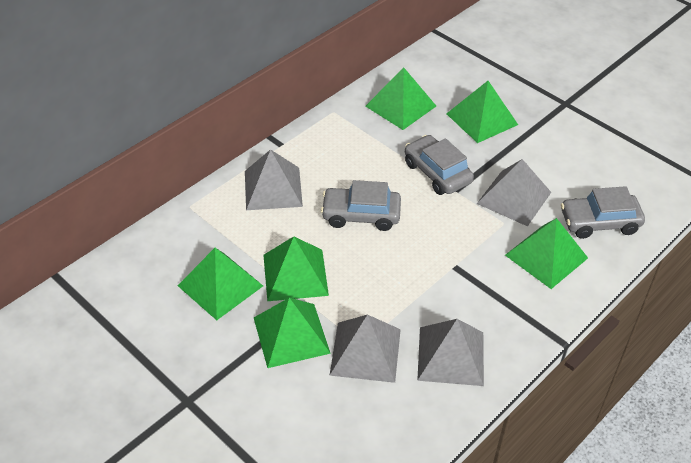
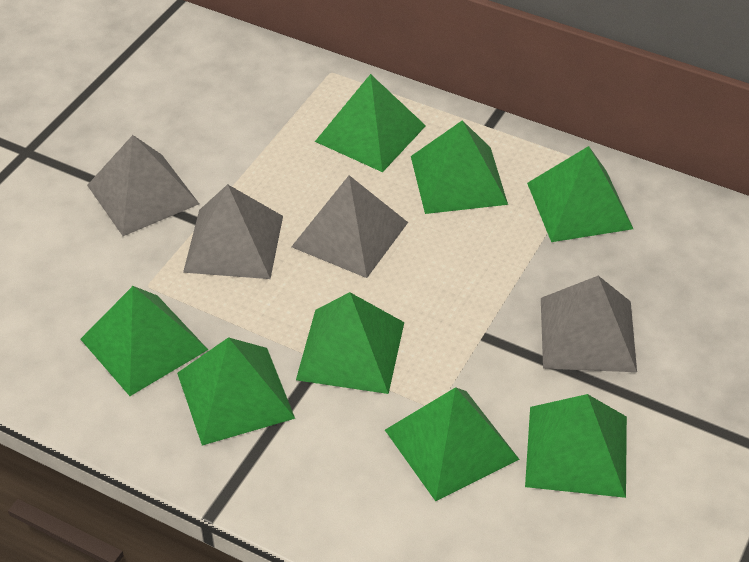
green pyramid: [178,248,263,320] [254,298,331,368] [263,236,329,301] [365,67,436,130] [446,81,518,143] [505,218,588,289] = 6 -> [80,286,208,396] [177,337,295,446] [296,292,404,394] [315,74,426,172] [385,387,520,501] [411,120,508,214] [525,394,627,498] [527,146,633,242] = 8
grey car: [321,180,401,231] [405,135,474,195] [561,186,645,239] = 3 -> none = 0

